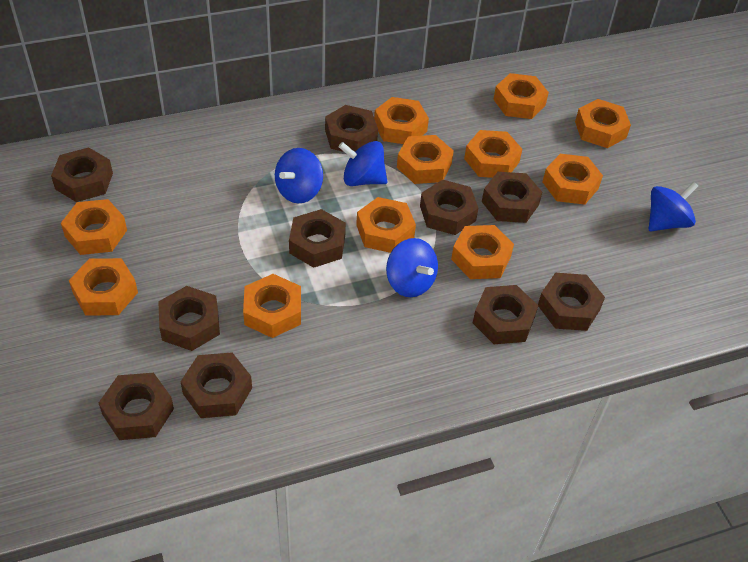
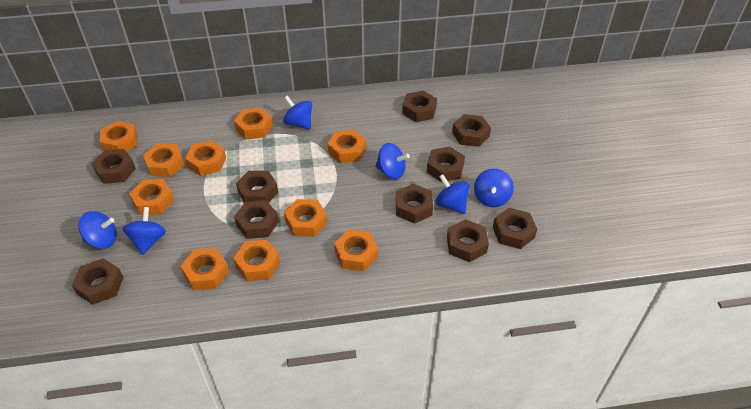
blue spinning top: [275,148,323,203] [338,141,388,186] [386,238,438,297] [649,182,698,231] = 4 -> [78,211,117,249] [123,207,166,255] [283,95,312,130] [375,143,410,179] [435,174,470,214] [474,169,514,207] = 6
orange nut: [61,199,127,255] [69,258,138,316] [243,274,301,338] [356,197,416,253] [374,97,429,144] [397,135,454,184] [451,225,514,279] [464,130,522,178] [493,73,549,119] [542,154,603,205] [575,99,631,148] = 11 -> [100,121,138,152] [129,179,174,215] [143,143,185,177] [180,248,229,290] [185,140,226,176] [233,240,280,281] [234,108,273,140] [284,199,327,237] [328,130,366,163] [334,230,378,271] = 10

